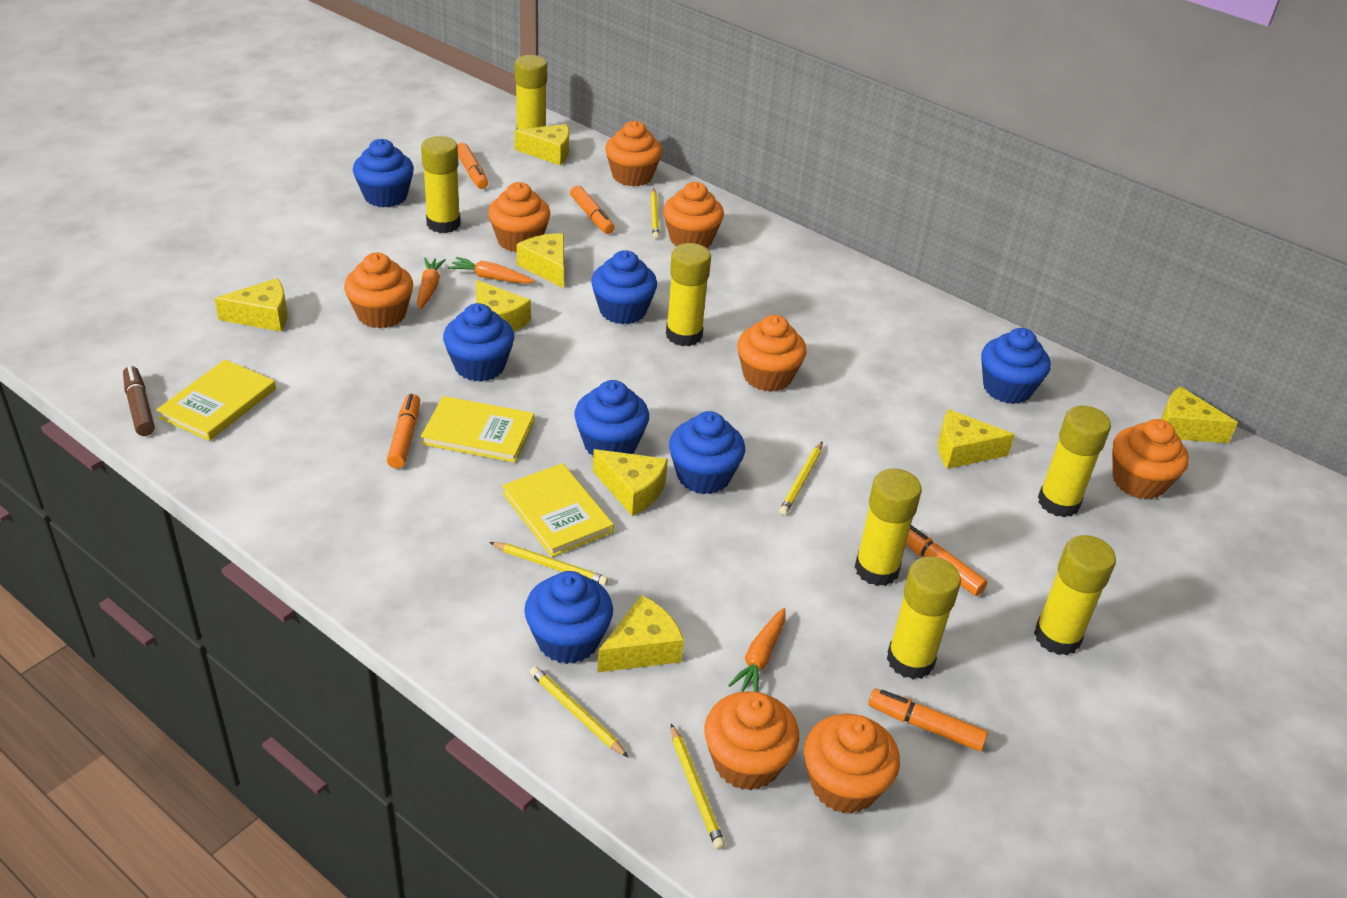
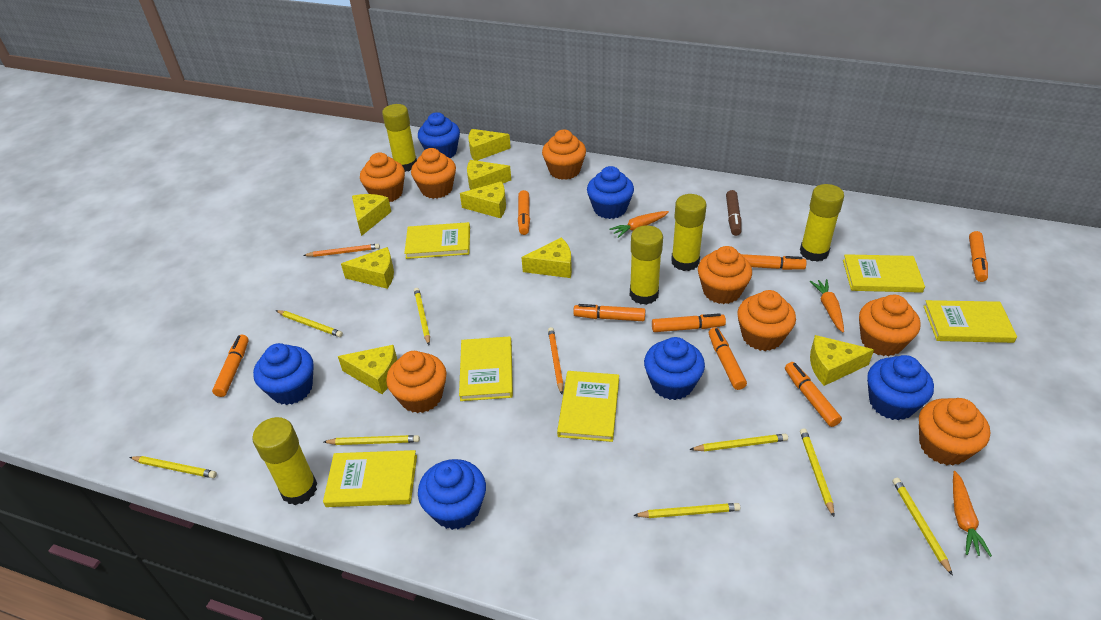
blue cupcake: [353,139,414,208] [443,303,514,382] [524,571,613,664] [574,380,649,455] [591,250,657,324] [669,411,745,494] [981,328,1051,404] = 7 -> [253,343,314,405] [418,112,460,158] [418,459,486,530] [587,166,634,219] [644,337,705,400] [867,355,934,420] = 6
orange marker: [387,394,420,469] [458,143,488,189] [570,185,615,234] [868,689,988,751] [906,525,988,596] = 5 -> [212,335,249,397] [518,190,530,235] [573,304,645,321] [652,313,726,332] [709,327,747,390] [741,254,807,270] [785,362,842,427] [969,231,988,282] = 8
orange pencil: none = 0 -> [303,244,380,257] [548,327,564,394] = 2
yellow book: [156,359,276,441] [421,396,534,463] [502,463,614,557] = 3 -> [323,450,417,507] [404,222,470,259] [459,336,513,401] [557,371,619,442] [843,254,925,293] [924,300,1017,343] = 6
yellow glue stick: [421,136,461,233] [515,55,547,129] [666,243,711,346] [855,468,922,586] [887,556,961,679] [1034,535,1116,655] [1038,406,1111,517] = 7 -> [252,417,317,505] [382,104,417,172] [630,225,663,305] [671,194,707,271] [800,184,844,262] = 5
yellow pencil: [489,542,608,585] [530,666,629,758] [651,188,660,239] [671,724,725,850] [779,442,822,515] = 5 -> [130,456,217,478] [276,310,343,337] [324,435,420,445] [414,288,430,345] [633,503,741,518] [690,434,788,451] [800,428,834,517] [892,478,953,576] = 8

